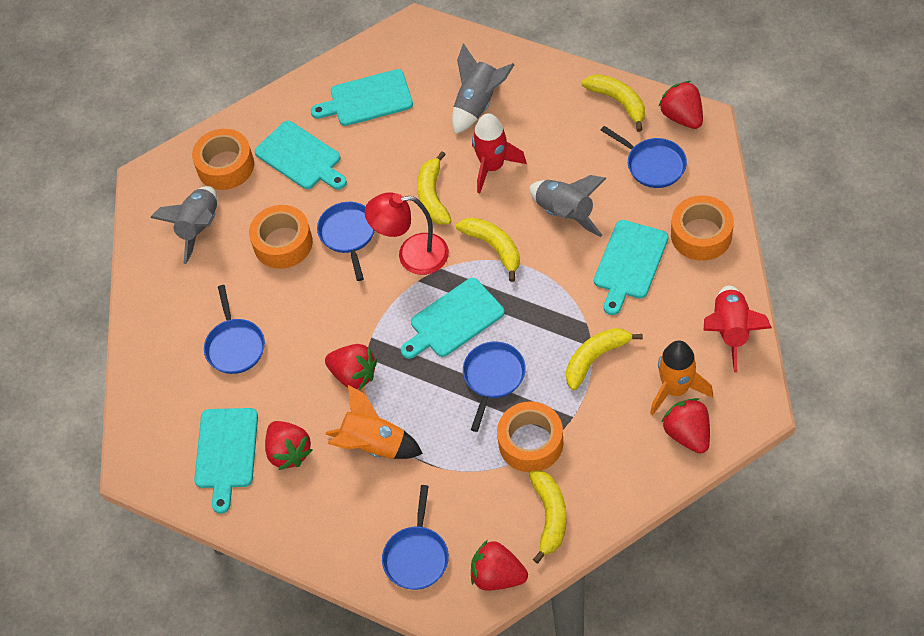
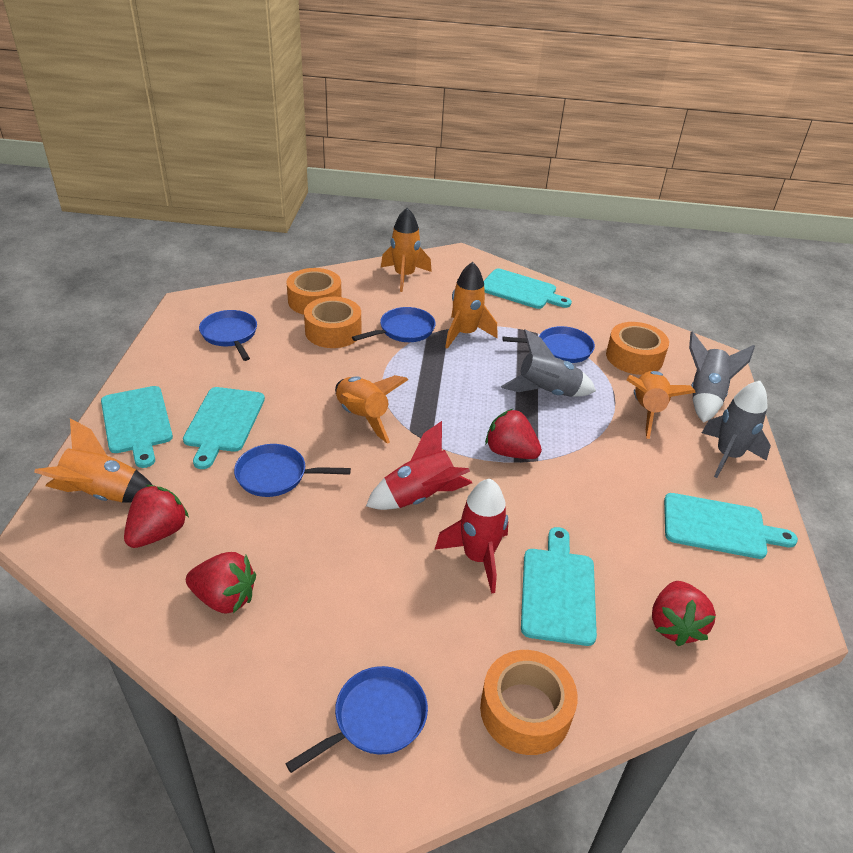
orange rocket: [326,385,423,459] [650,340,713,415] = 2 -> [34,418,152,503] [335,375,408,444] [381,208,432,292] [445,262,498,349] [627,371,696,439] = 5
red lamp: [365,192,449,275] = 1 -> none = 0
red strawberry: [265,421,312,470] [325,344,377,390] [471,541,528,591] [659,81,703,129] [662,398,710,454] = 5 -> [124,485,189,548] [186,552,256,614] [485,409,542,459] [652,581,716,646] = 4
yellow banana: [417,151,452,225] [456,217,520,282] [529,471,567,563] [566,328,643,391] [582,74,645,132] = 5 -> none = 0

